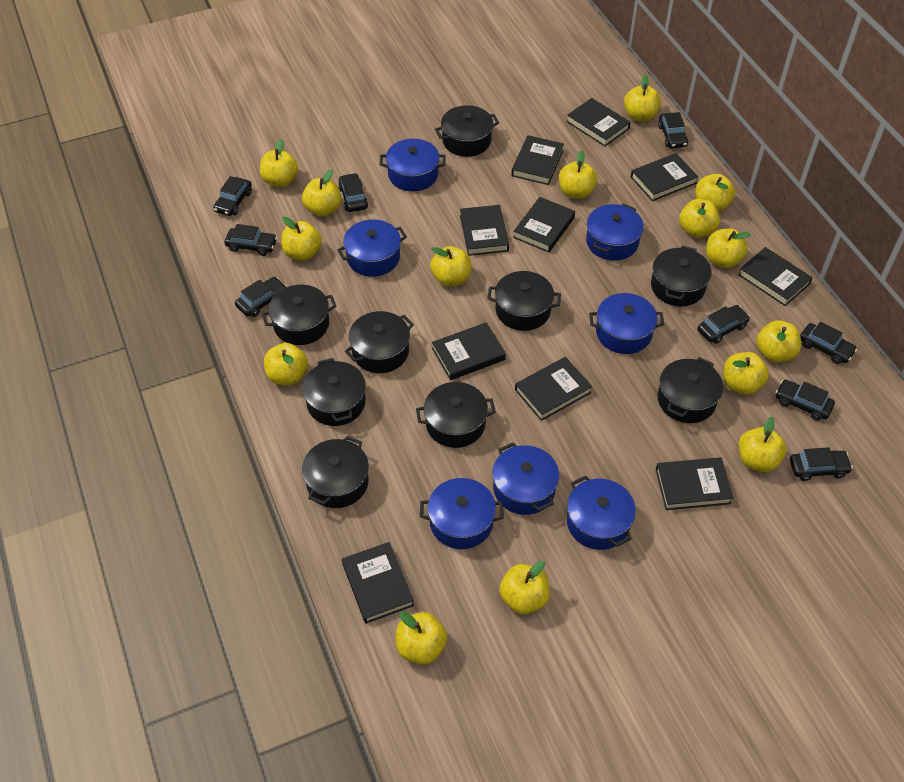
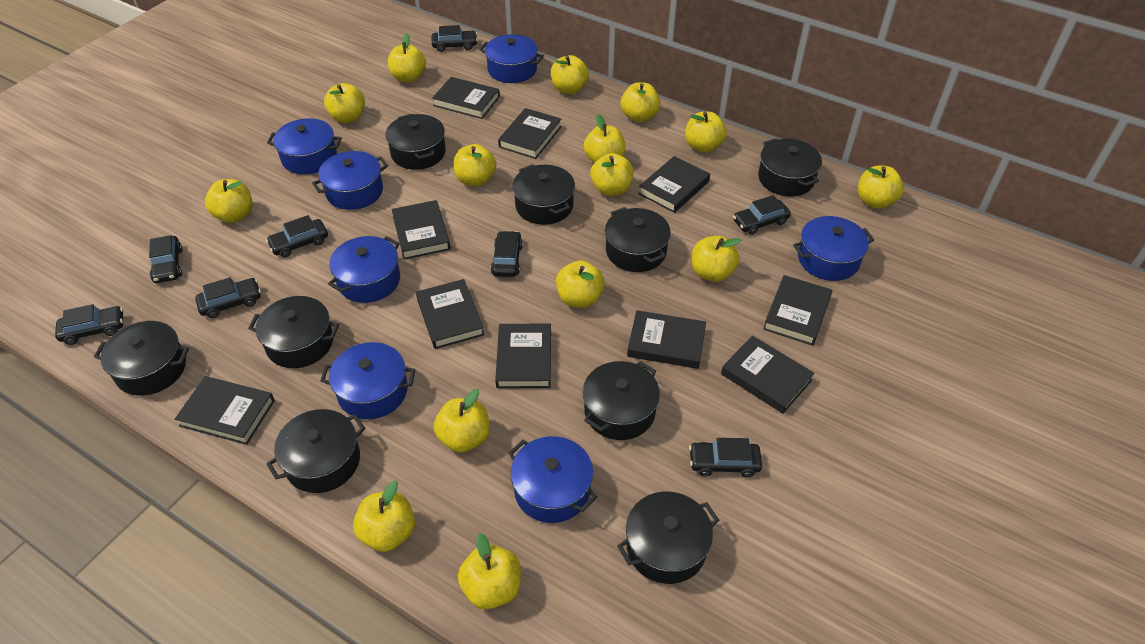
black car: [213,176,252,216] [225,224,277,256] [235,277,287,317] [338,173,368,212] [658,112,688,148] [697,305,750,344] [776,380,835,421] [790,447,853,481] [800,322,857,364] = 9 -> [55,304,123,345] [149,235,183,283] [195,277,261,318] [266,215,328,257] [432,25,478,52] [491,231,523,277] [689,438,762,477] [733,195,791,235] = 8

